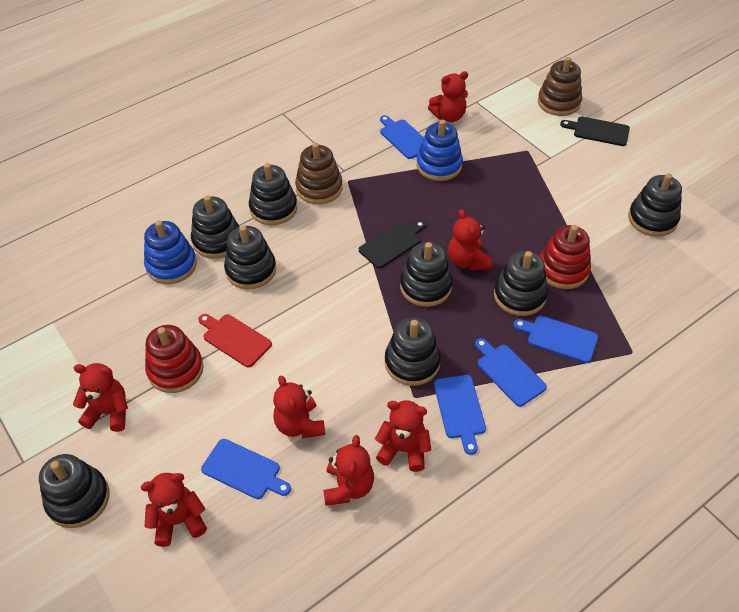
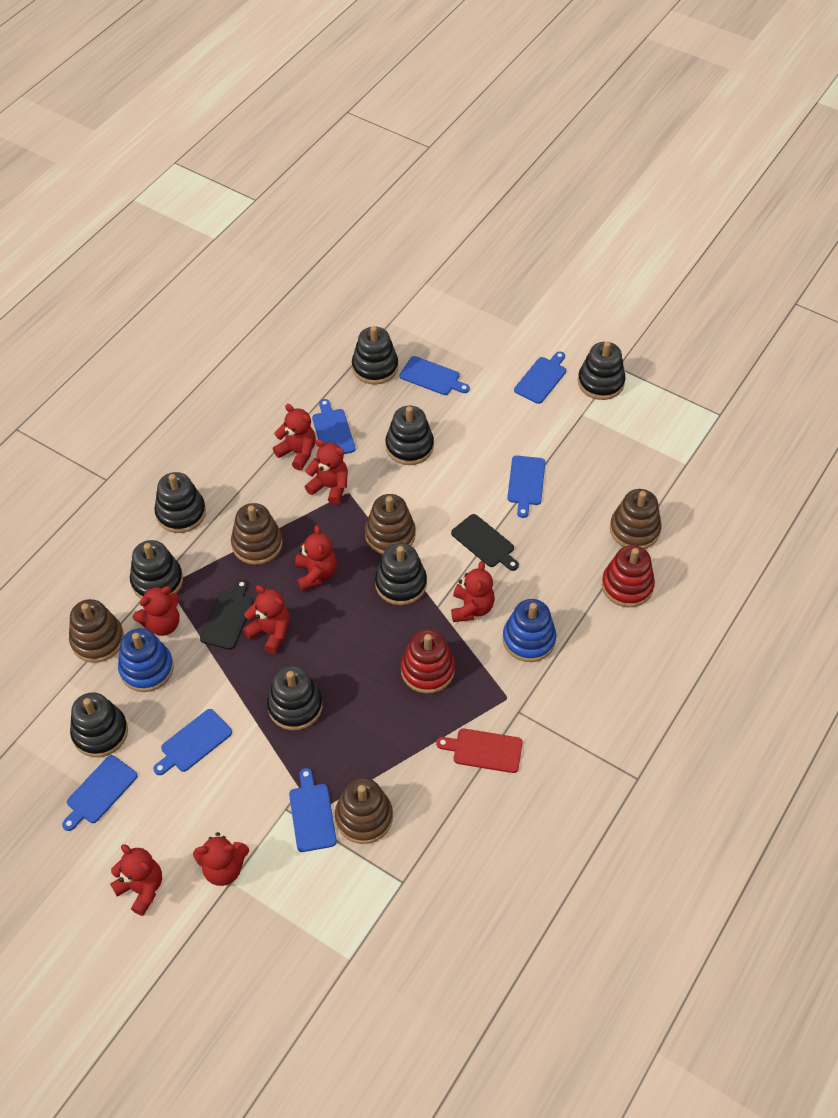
blue cutting board: [201,439,291,499] [380,115,424,159] [434,375,486,455] [475,338,547,407] [513,316,598,363] = 5 -> [62,755,138,831] [153,709,232,775] [289,768,337,852] [312,399,356,454] [400,356,470,395] [507,456,545,518] [514,351,566,404] = 7
brown stacking toy: [295,143,343,204] [538,57,582,116] = 2 -> [69,599,124,663] [231,503,283,565] [335,778,393,844] [365,494,416,554] [610,489,661,549] = 5
red teddy bear: [73,363,128,432] [141,473,207,547] [273,376,326,439] [323,435,374,506] [375,400,431,472] [428,71,468,122] [448,209,492,271] = 7 -> [110,844,162,916] [133,586,179,636] [193,832,249,886] [243,585,290,654] [273,404,316,470] [295,525,337,591] [305,439,348,505] [451,561,495,622] = 8

